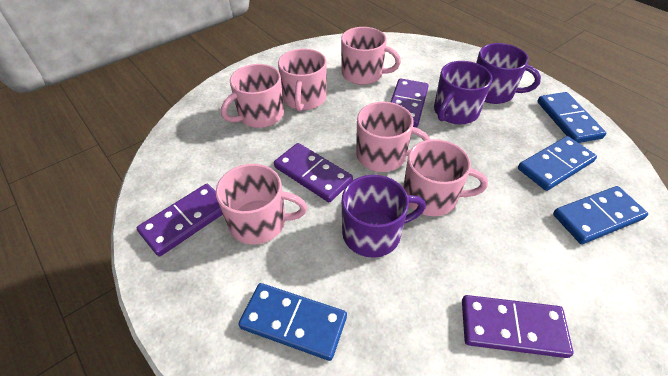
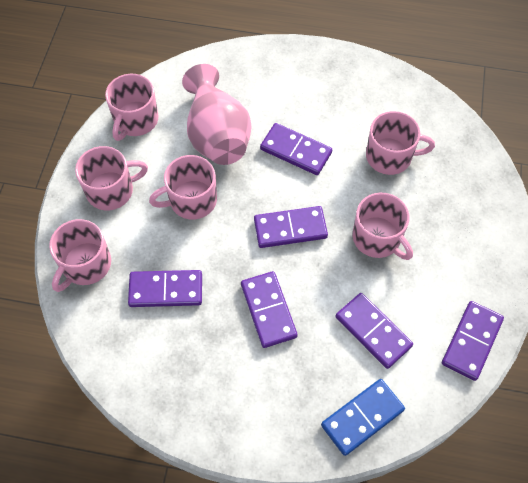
blue domino: [238,283,347,361] [518,136,597,191] [537,92,606,143] [553,186,648,244] = 4 -> [321,379,405,456] = 1
pink vase: none = 0 -> [182,64,252,165] = 1
purple domino: [137,184,223,256] [274,143,353,202] [391,79,429,127] [462,295,573,358] = 4 -> [128,270,202,307] [241,271,298,348] [254,206,328,248] [260,123,332,175] [336,293,413,369] [442,301,504,381] = 6
purple mug: [342,175,426,258] [434,61,492,124] [476,43,541,104] = 3 -> none = 0

